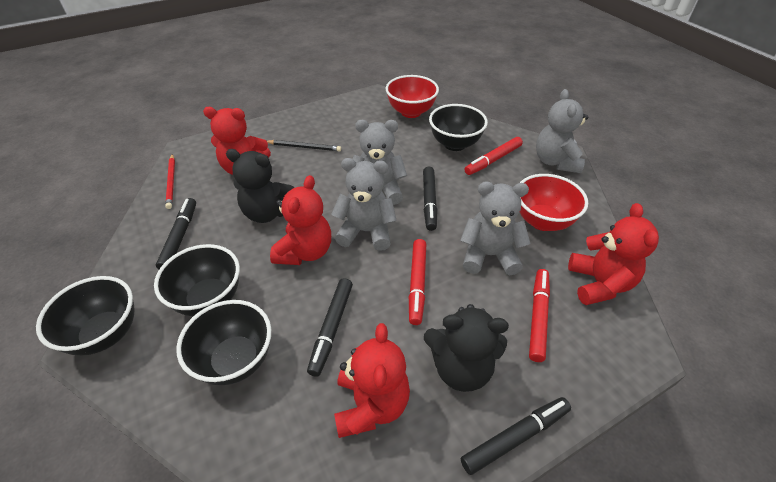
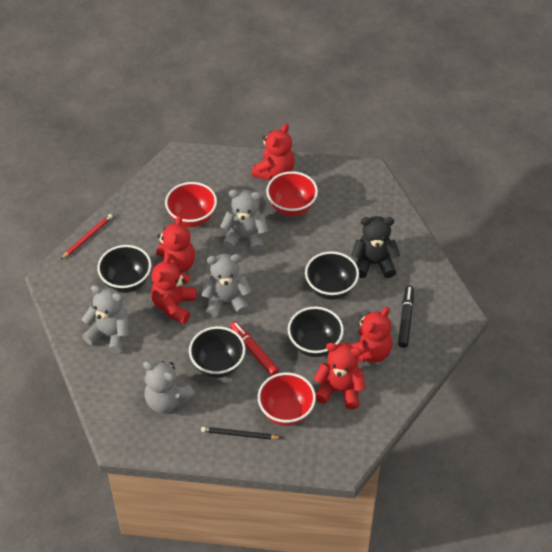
black marker: [156,198,196,269] [307,278,353,377] [423,167,438,231] [461,397,571,475] = 4 -> [398,285,414,348] = 1
black teddy bear: [226,149,294,223] [424,304,509,392] = 2 -> [351,216,400,278] = 1
red bowl: [386,75,439,118] [520,174,588,231] = 2 -> [165,182,217,227] [258,372,316,426] [266,171,318,216] = 3
red marker: [409,239,426,325] [464,137,523,175] [529,269,550,362] = 3 -> [230,321,279,376] = 1
red teddy bear: [203,107,271,175] [270,175,331,265] [334,323,410,438] [568,203,659,305] = 4 -> [151,254,196,324] [153,215,195,273] [252,123,295,180] [314,343,365,409] [347,307,393,363] = 5

